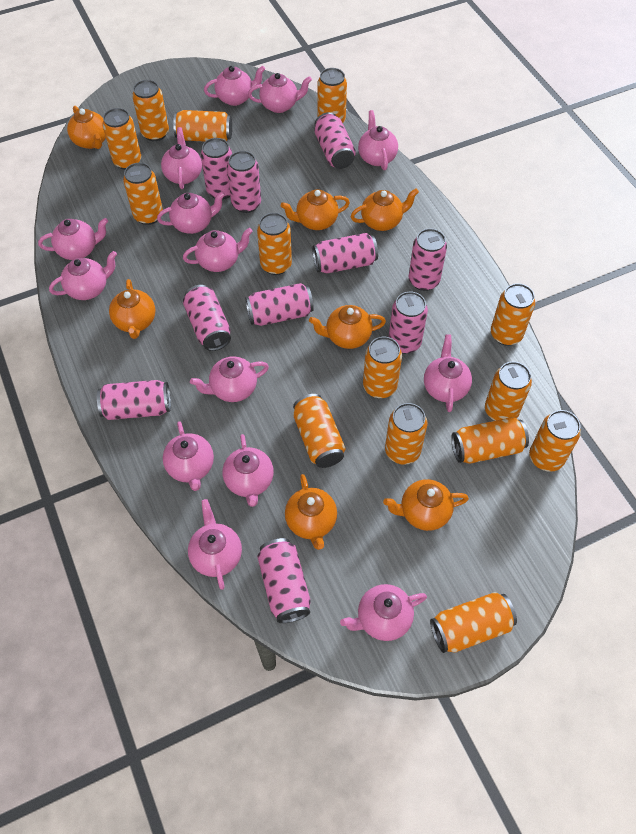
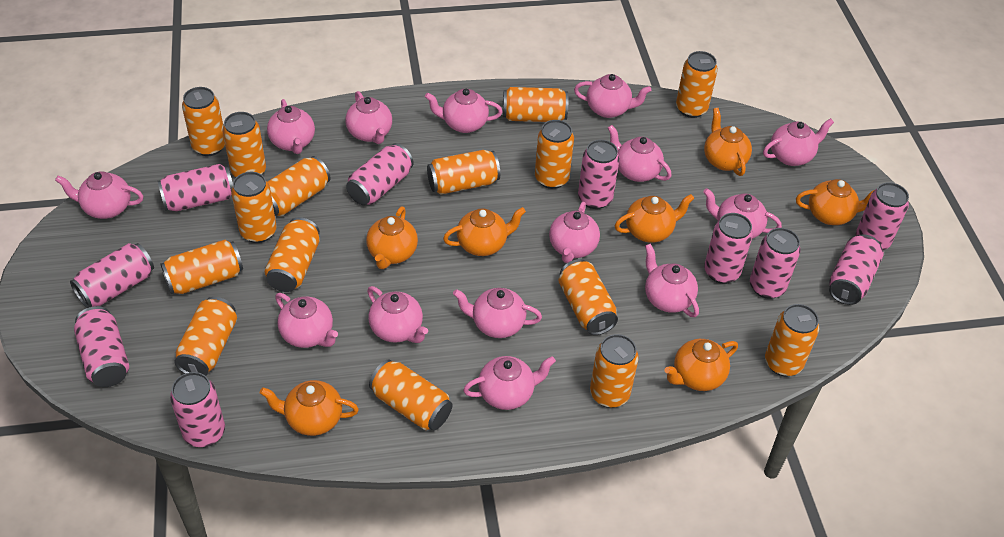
orange can: [102,108,141,170] [123,163,163,225] [132,80,169,141] [173,110,232,142] [257,213,292,275] [293,394,345,468] [317,68,347,123] [363,337,402,398] [385,403,427,465] [430,592,517,653] [451,417,529,464] [485,362,532,421] [491,283,535,346] [529,410,581,472] = 14 -> [160,240,243,294] [174,297,237,376] [182,87,225,156] [222,112,266,177] [231,172,277,243] [265,217,320,292] [267,156,330,216] [369,359,452,430] [427,150,500,195] [503,87,568,122] [535,120,574,189] [559,259,618,335] [590,334,639,408] [676,51,718,118] [765,304,819,376] = 15

